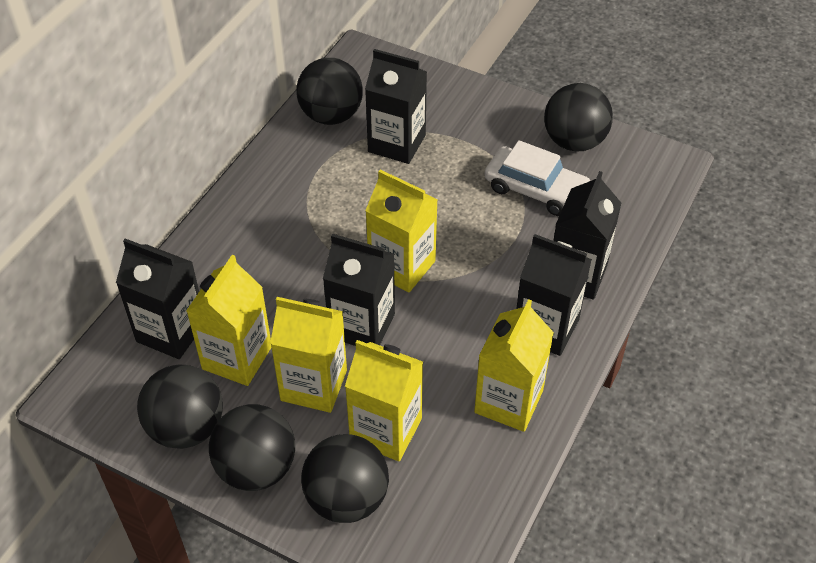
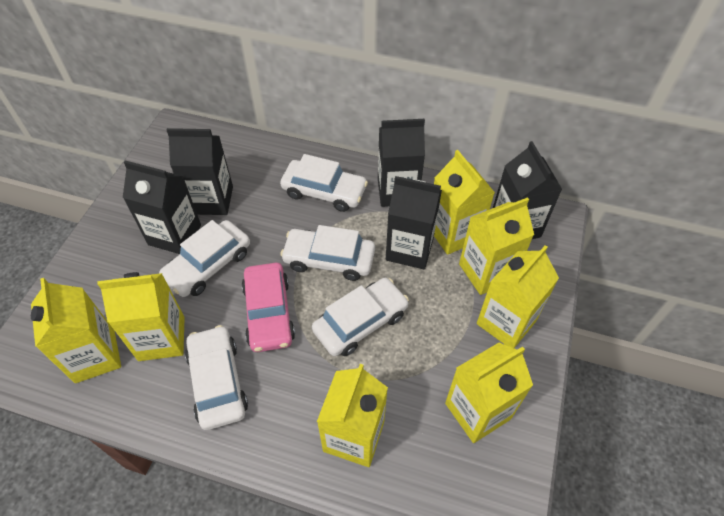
black ball: [137,364,223,449] [209,404,295,491] [296,58,363,125] [301,434,389,523] [544,83,613,152] = 5 -> none = 0
pink car: none = 0 -> [242,263,295,352] = 1
white car: [484,140,590,216] = 1 -> [159,220,250,297] [185,325,248,430] [280,154,368,212] [280,225,375,281] [312,278,409,356] = 5
yellow carton: [186,255,271,386] [270,297,347,413] [345,340,423,461] [365,170,438,292] [474,299,554,432] = 5 -> [31,278,121,383] [97,272,185,361] [317,364,388,467] [434,150,495,255] [445,343,533,443] [459,197,534,295] [477,245,559,348] = 7

